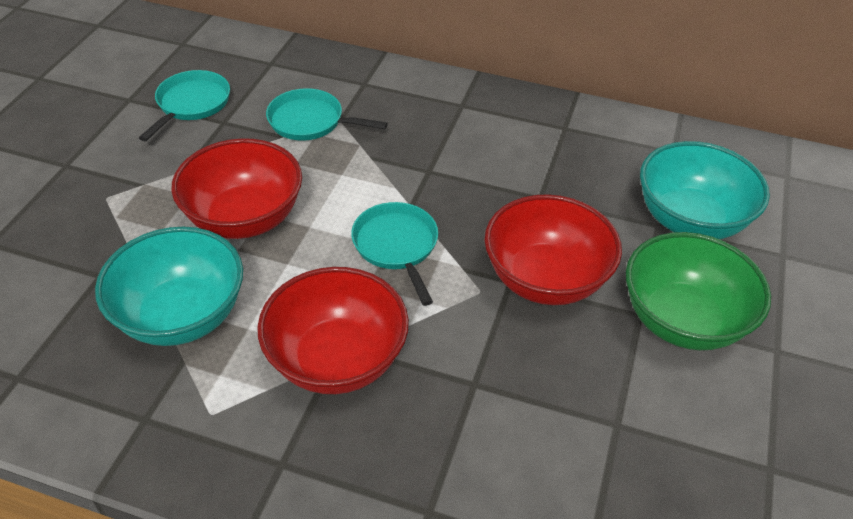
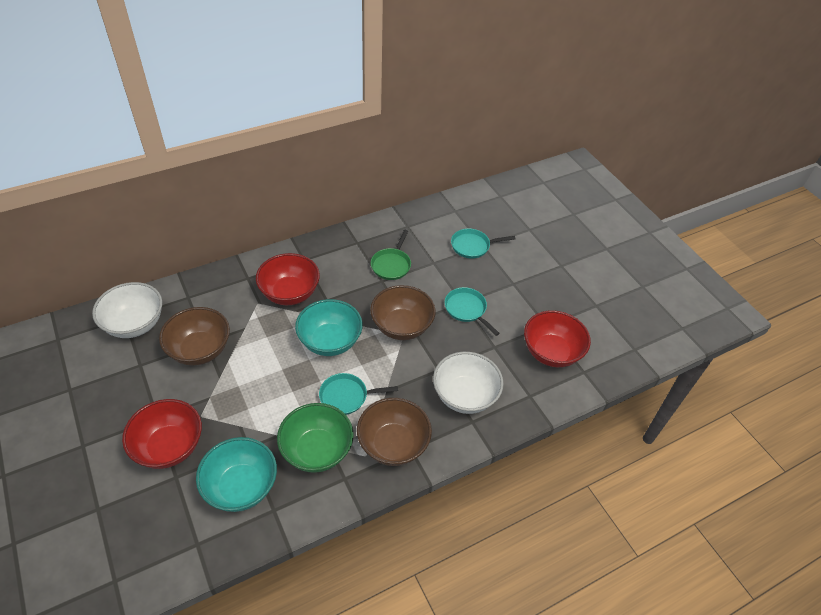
brown bowl: none = 0 -> [159,307,230,366] [357,398,432,466] [370,285,436,340] = 3
green pan: none = 0 -> [371,230,411,280] = 1
white bowl: none = 0 -> [92,282,162,338] [433,352,504,414] = 2

